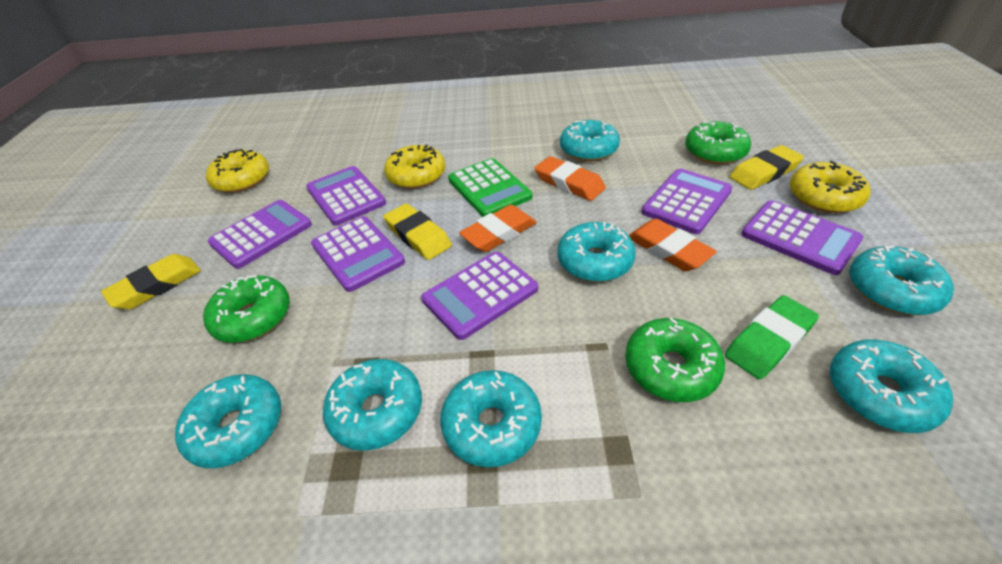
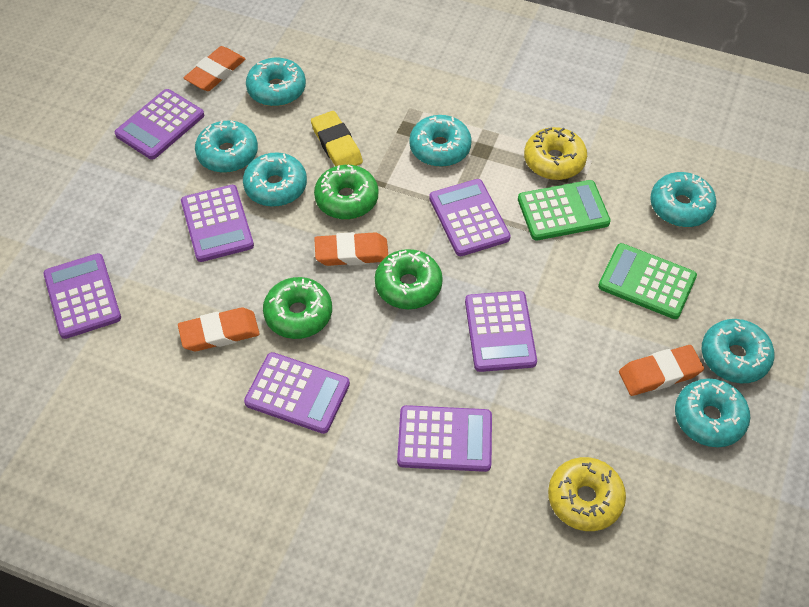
green calculator: [448,158,532,217] = 1 -> [518,180,611,241] [598,243,697,319] = 2
green eraser: [725,295,819,379] = 1 -> none = 0
orange eraser: [459,204,537,252] [535,156,606,201] [629,219,717,271] = 3 -> [178,308,260,351] [184,46,245,91] [314,232,388,266] [619,345,704,396] = 4
purple calculator: [208,200,312,269] [306,166,386,225] [311,216,405,292] [421,252,538,340] [642,168,732,234] [741,200,863,275] = 6 -> [43,253,121,339] [115,89,204,160] [181,185,254,262] [244,352,350,434] [397,405,492,472] [429,179,511,256] [465,291,537,372] = 7
yellow donut: [206,149,269,193] [384,145,445,189] [790,161,870,213] = 3 -> [524,127,587,180] [548,457,626,531] = 2
yellow eraser: [101,254,201,309] [383,203,452,260] [730,145,804,190] = 3 -> [311,111,363,166] = 1

